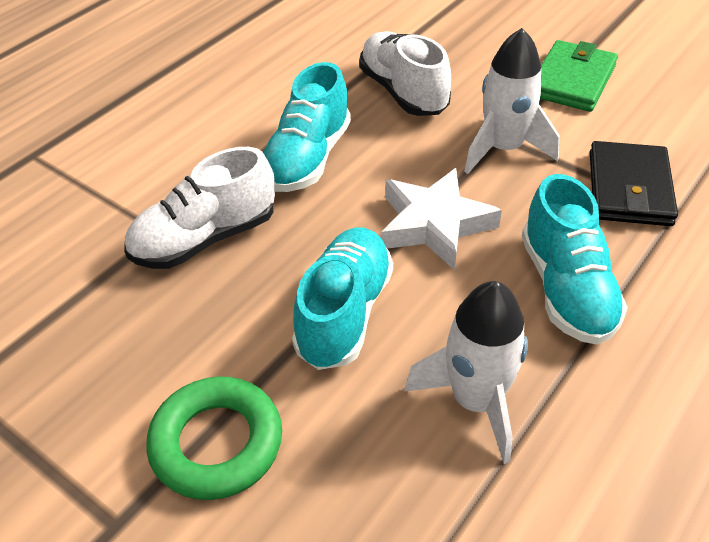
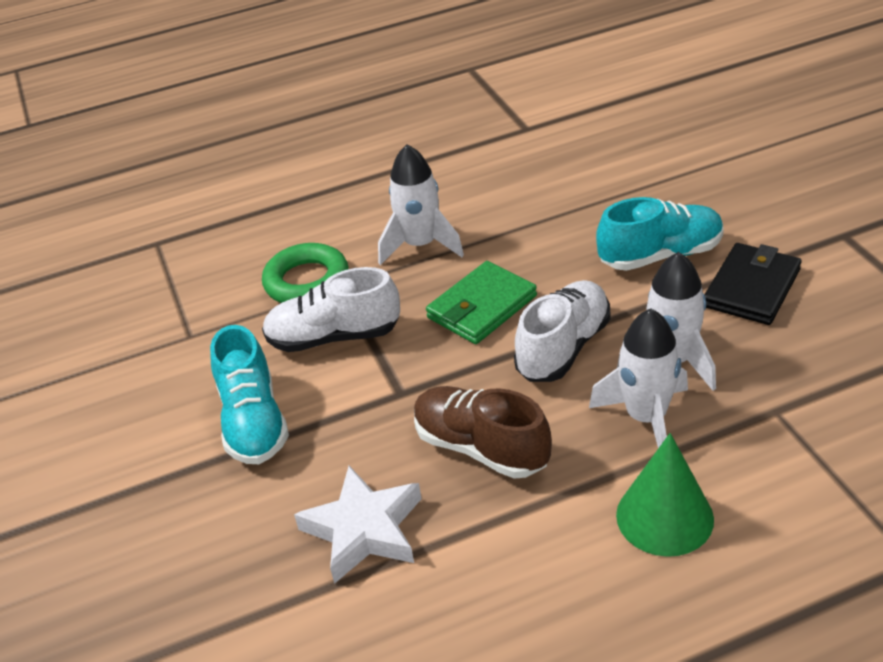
brown shoe: none = 0 -> [414,386,552,479] = 1
green cone: none = 0 -> [616,433,714,557] = 1
turquoise shoe: [263,62,351,192] [292,227,393,370] [522,174,628,345] = 3 -> [210,325,289,464] [596,197,724,271] = 2
white rocket: [404,281,528,464] [464,28,559,174] = 2 -> [378,144,464,265] [589,309,688,448] [617,252,716,391] = 3

